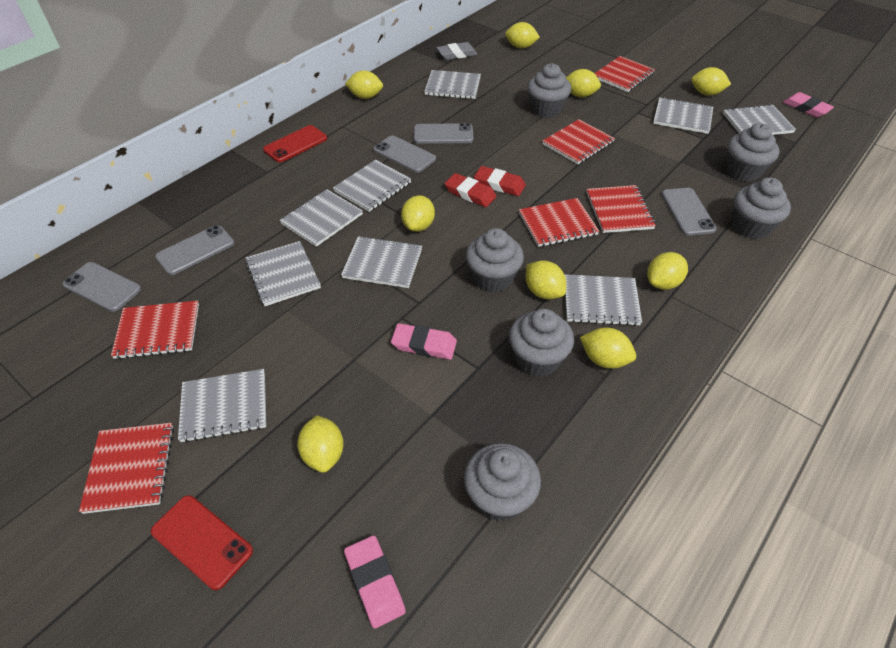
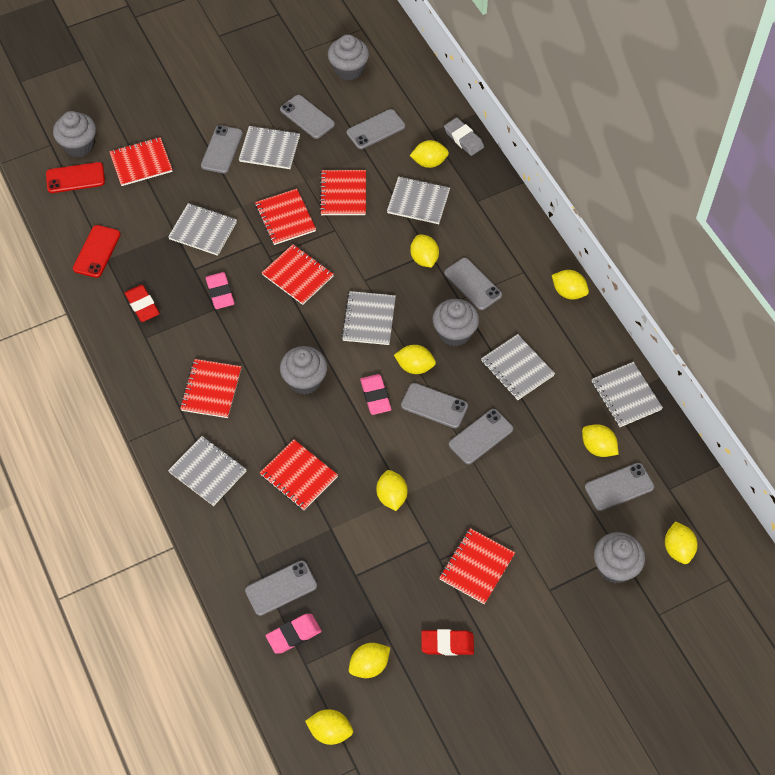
grey cupcake: [464,443,541,521] [466,228,524,293] [509,309,574,377] [527,63,571,118] [726,123,779,182] [732,177,791,239] = 6 -> [53,111,96,157] [280,346,327,395] [328,34,369,81] [432,299,479,347] [594,532,645,583] = 5
grey notebook: [178,369,266,443] [245,241,321,306] [279,189,363,247] [333,160,411,212] [341,236,422,288] [424,70,481,99] [565,274,642,326] [653,97,713,134] [723,104,796,135] = 9 -> [168,203,237,256] [168,436,247,506] [239,125,300,169] [341,291,396,345] [387,176,450,224] [481,334,555,400] [592,362,663,427] = 7
grey phone: [63,262,141,312] [155,225,234,275] [373,136,436,173] [414,123,474,144] [661,188,717,236] = 5 -> [201,125,243,173] [245,561,317,616] [280,95,335,139] [347,109,405,149] [401,383,468,428] [444,258,502,310] [449,409,513,464] [585,463,654,511] = 8
red notebook: [79,423,174,514] [111,301,199,359] [519,198,599,247] [543,119,615,164] [587,185,656,233] [594,56,655,92] = 6 -> [109,137,172,186] [180,359,241,418] [255,189,316,245] [260,440,338,510] [262,244,334,305] [319,170,366,215] [439,528,515,604] = 7

